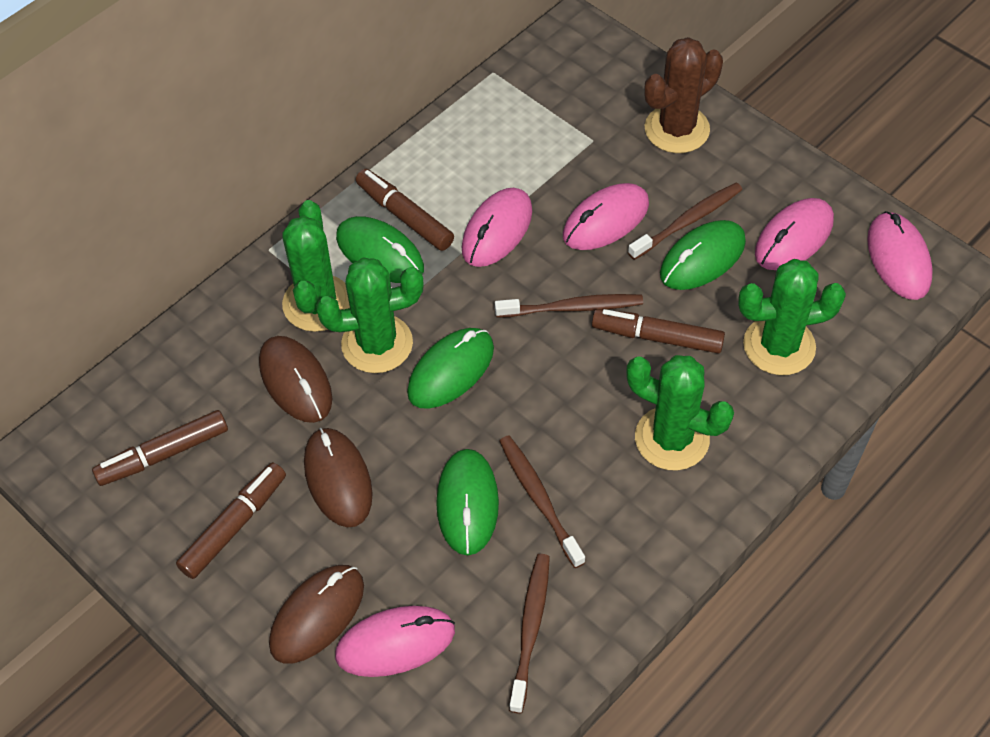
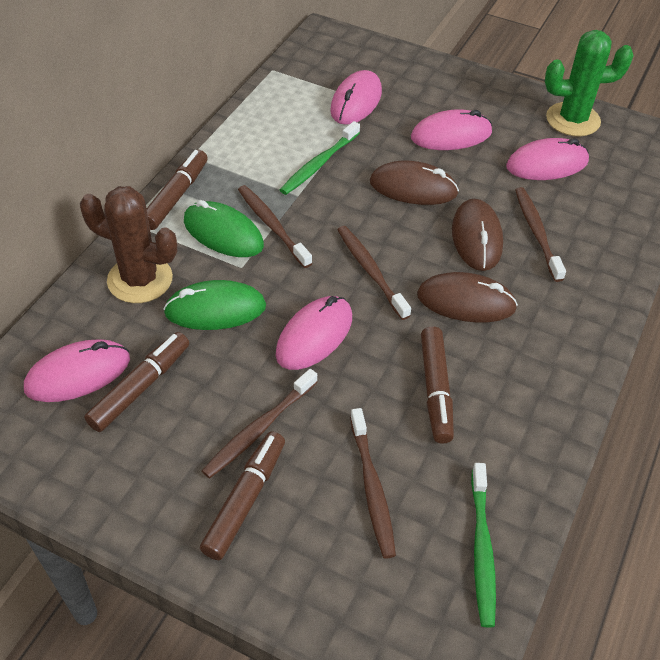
brown toothbrush: [495,294,643,318] [499,435,585,568] [509,554,550,714] [628,183,742,260] = 4 -> [202,369,317,479] [238,185,312,268] [338,226,411,320] [350,408,396,558] [515,187,566,282] = 5
green cactus: [282,200,350,332] [316,257,424,373] [626,355,734,471] [738,259,846,375] = 4 -> [545,30,634,136] = 1
green mouse: [336,216,424,283] [407,328,494,409] [436,449,499,555] [660,220,746,290] = 4 -> [163,280,266,330] [184,200,264,257] = 2
green toothbrush: none = 0 -> [280,121,360,195] [471,463,496,628] = 2

